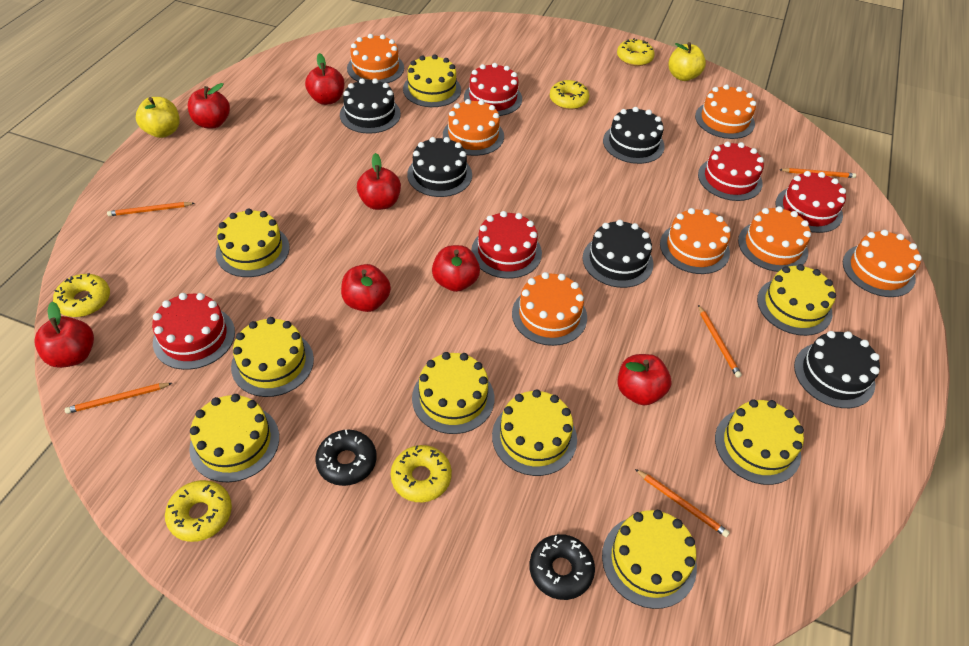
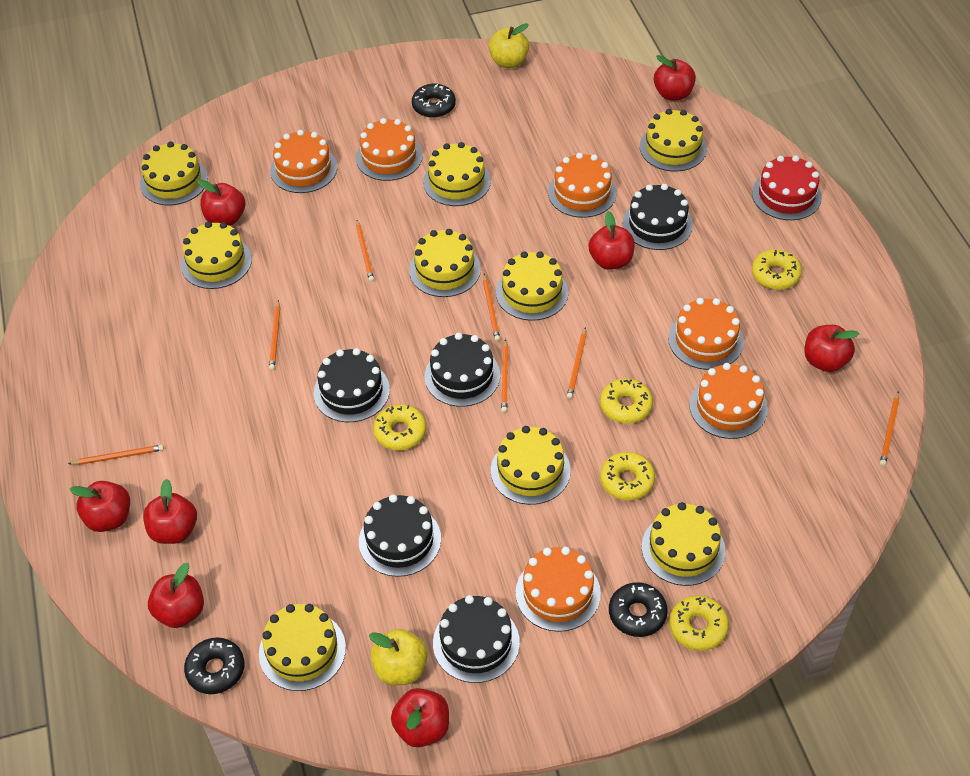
black donut: [315,430,376,486] [529,534,595,600] = 2 -> [184,638,244,694] [412,84,456,118] [609,582,668,637] = 3
orange cake: [347,34,404,83] [443,99,504,156] [512,272,587,346] [660,208,730,274] [695,84,756,139] [738,206,811,272] [843,230,922,297] = 7 -> [270,130,337,193] [356,118,423,181] [516,547,601,632] [548,153,617,218] [668,298,744,370] [689,363,768,439] = 6
orange pencil: [65,383,172,414] [107,202,195,216] [635,469,730,537] [698,305,742,378] [779,168,856,178] = 5 -> [68,445,164,465] [269,300,280,370] [356,220,374,282] [483,274,500,341] [501,339,508,413] [567,327,586,399] [880,392,899,466] = 7
red apple: [34,302,94,368] [188,83,230,128] [305,53,344,105] [341,264,391,312] [357,153,401,210] [432,245,480,292] [617,354,671,405] = 7 -> [70,481,130,532] [143,479,197,544] [148,563,204,628] [197,179,245,226] [391,688,449,747] [588,211,635,270] [654,55,696,101] [804,325,859,372] = 8
red cake: [152,293,235,370] [464,63,522,116] [471,211,542,279] [698,141,764,201] [776,171,846,233] = 5 -> [752,156,822,220] = 1

